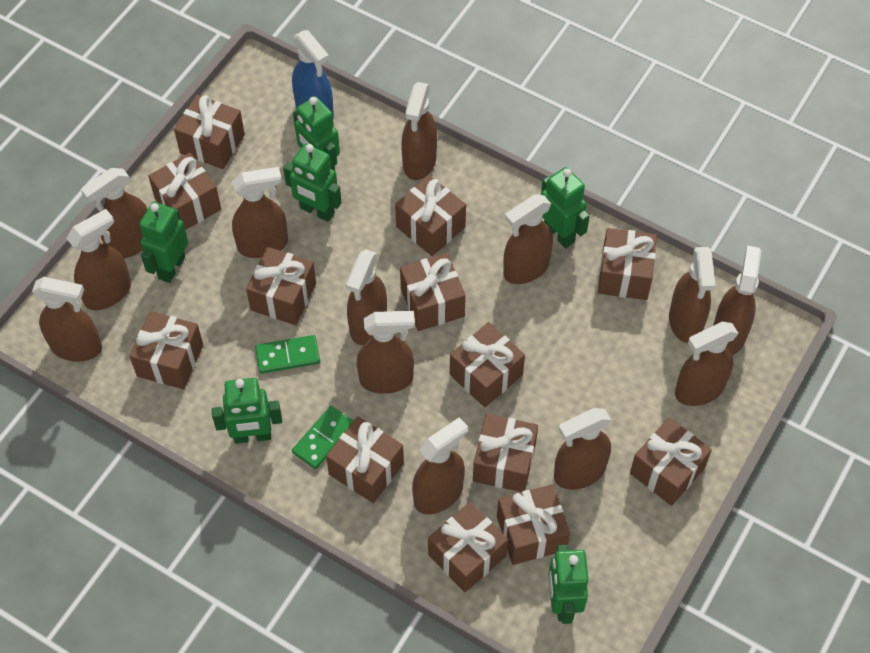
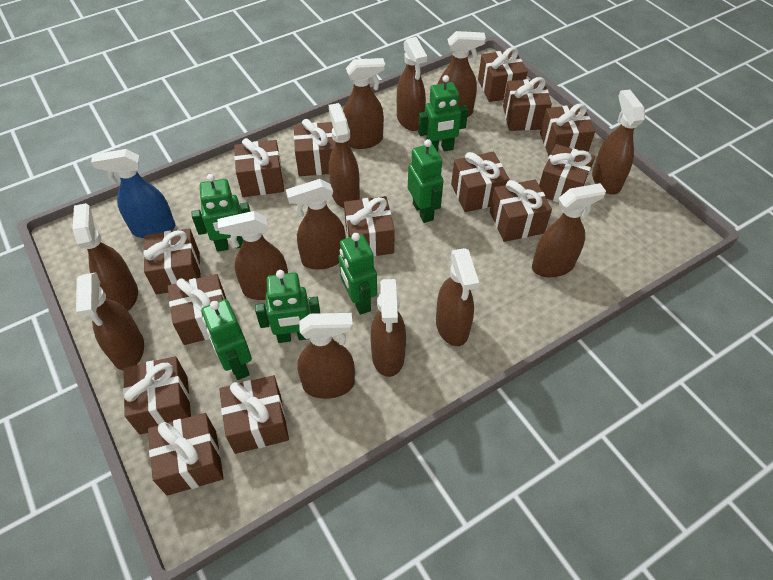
brown gift: [129,311,203,389] [148,153,221,230] [174,95,245,169] [246,247,316,325] [326,416,404,503] [395,175,466,256] [400,253,466,331] [428,502,508,592] [450,322,525,407] [473,414,538,492] [497,484,570,565] [598,228,657,300] [630,417,712,506] = 13 -> [123,356,191,435] [143,228,201,294] [148,413,224,496] [168,274,226,345] [219,375,289,454] [234,138,284,197] [294,119,335,176] [344,196,395,257] [451,152,509,212] [478,47,528,102] [490,180,552,242] [503,77,552,131] [539,144,595,202] [540,103,595,156] = 14
green domino: [255,335,320,374] [292,406,354,469] = 2 -> none = 0

